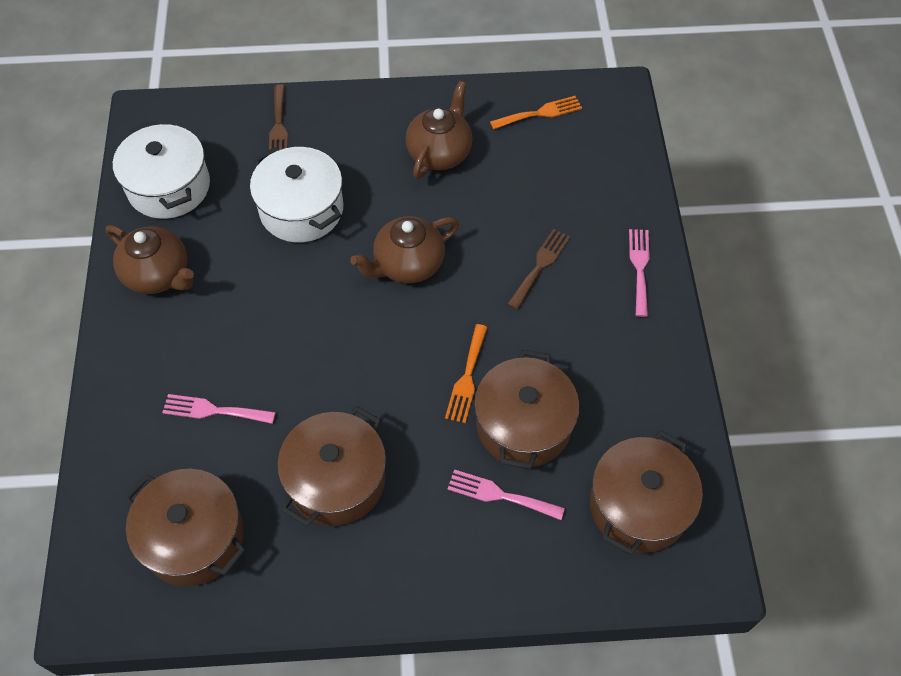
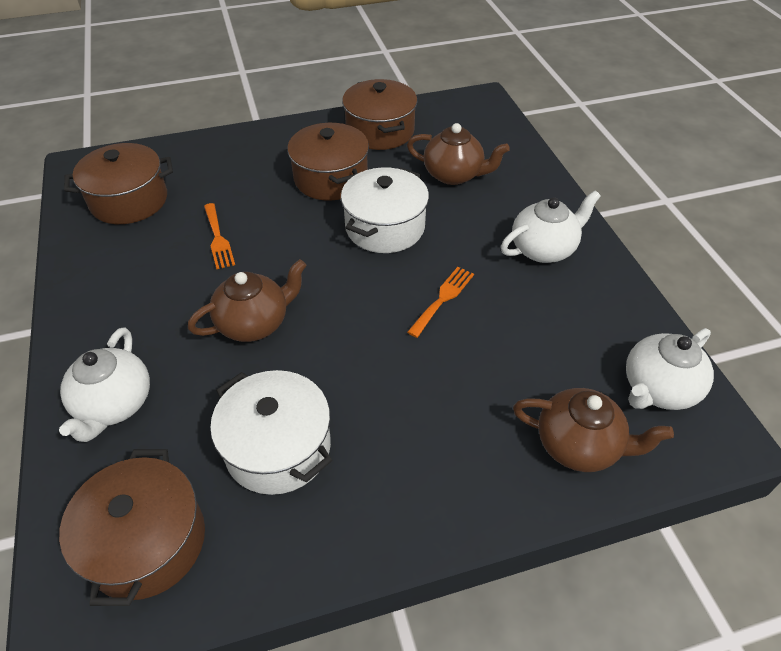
brown fork: [269,84,288,150] [508,229,570,310] = 2 -> none = 0
pink fork: [162,394,276,424] [447,469,565,520] [629,229,650,317] = 3 -> none = 0
white teapot: none = 0 -> [59,327,150,442] [501,190,601,263] [626,328,714,410] = 3

